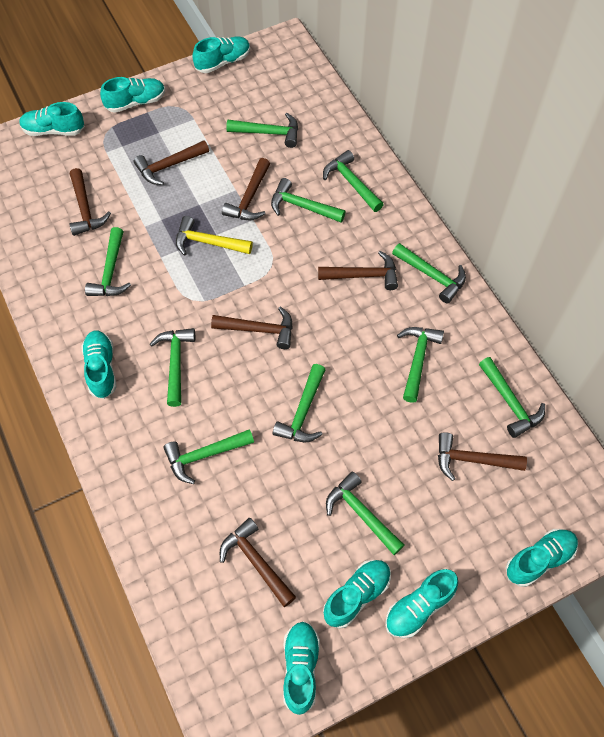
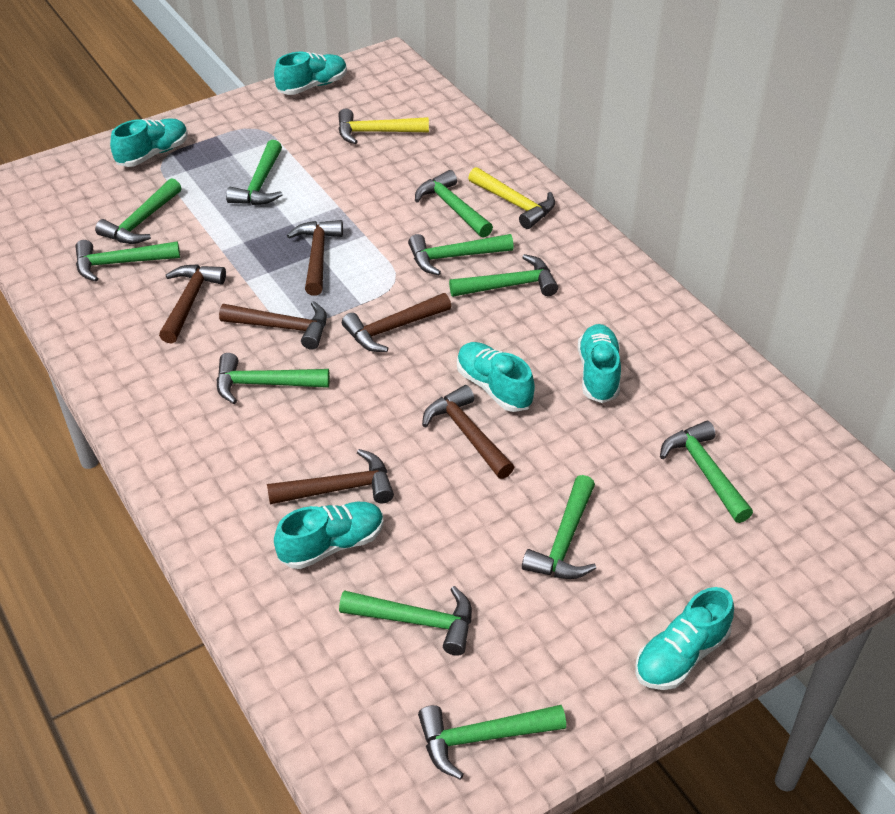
brown hammer: [70,168,111,236] [133,140,209,185] [211,307,293,349] [220,518,296,607] [222,158,270,220] [318,251,398,290] [438,432,527,481] = 7 -> [159,264,226,344] [219,301,327,350] [267,449,394,505] [287,220,343,296] [342,293,451,352] [422,385,514,479] = 6
turquoise shoe: [19,102,85,136] [81,330,116,399] [100,77,165,113] [192,36,250,73] [283,621,320,715] [323,560,391,629] [385,569,458,639] [506,529,578,587] = 8 -> [110,119,188,167] [274,52,347,95] [274,502,384,569] [457,342,535,412] [578,324,621,403] [636,587,734,690] = 6
yellow hammer: [176,216,253,256] = 1 -> [338,109,429,144] [468,167,555,229] = 2

